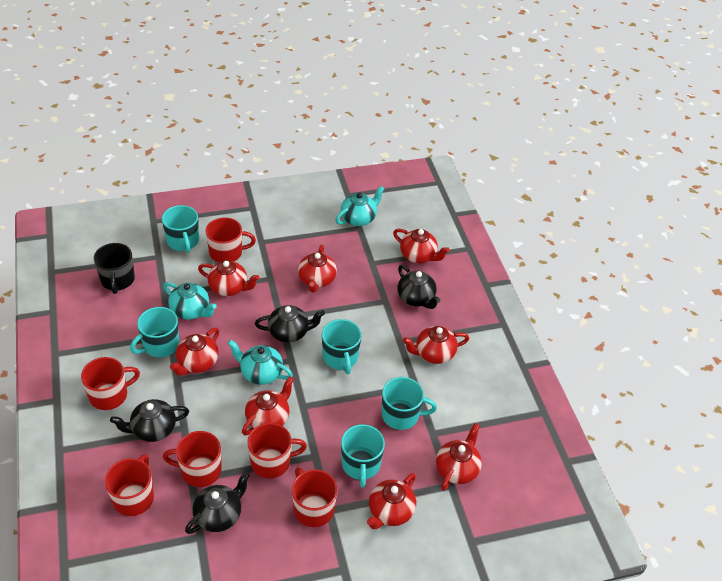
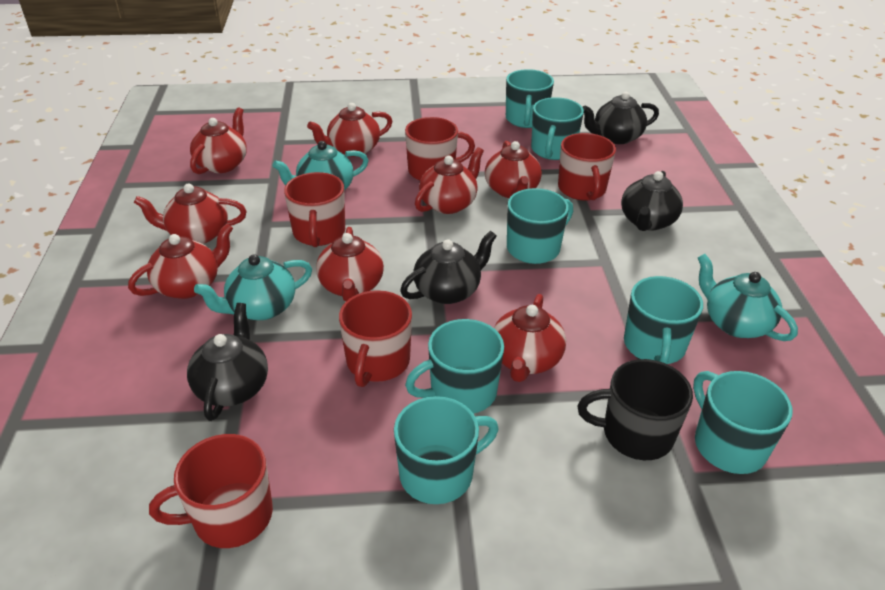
red mug: [81,357,140,410] [105,454,154,516] [163,431,222,487] [205,217,256,263] [247,423,307,478] [292,467,337,527] = 6 -> [149,434,273,548] [284,172,345,247] [339,290,412,387] [405,117,475,181] [558,133,616,200] = 5
turquoise mug: [130,307,179,357] [162,205,199,253] [322,319,362,374] [341,424,385,488] [382,377,437,430] = 5 -> [394,396,499,504] [405,319,504,414] [506,69,554,128] [507,188,573,264] [531,97,584,160] [624,276,703,364] [693,371,792,474] = 7

